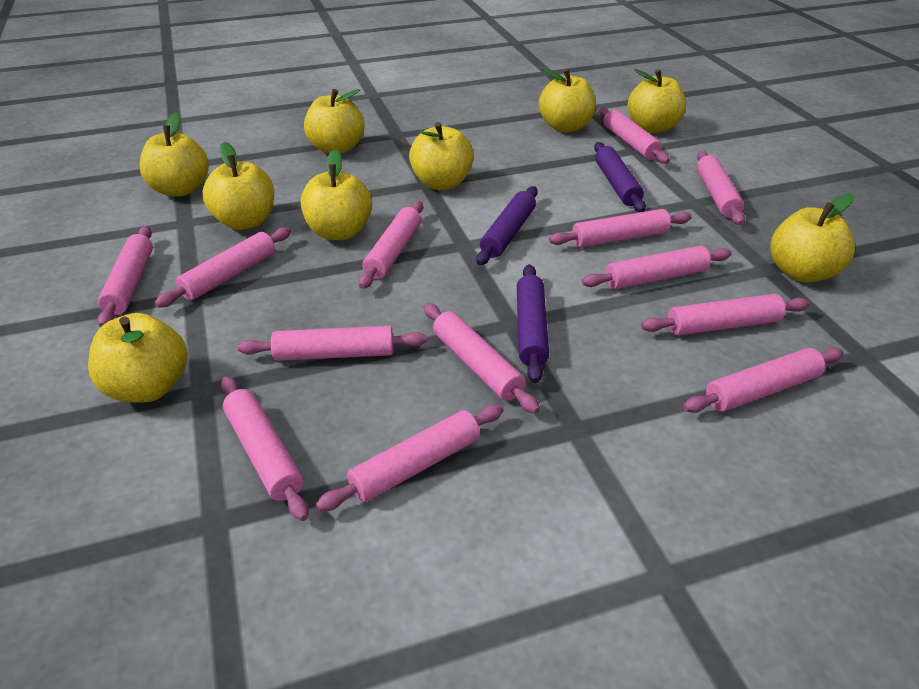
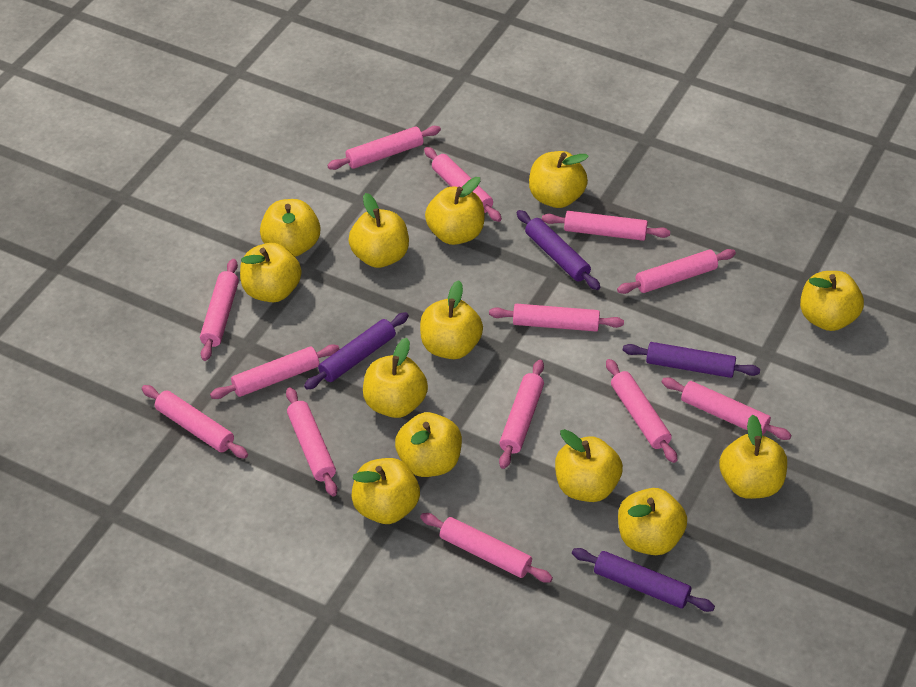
purple rolling pin: [476,186,538,265] [517,264,549,383] [594,142,646,212] = 3 -> [304,312,409,390] [517,210,600,290] [572,548,715,612] [623,342,760,378] = 4
yellow apple: [88,313,188,402] [139,112,209,196] [202,142,274,230] [301,149,372,240] [304,89,364,154] [409,122,474,190] [539,68,596,132] [627,69,686,133] [771,193,855,283] = 9 -> [240,243,302,302] [260,199,320,257] [349,193,409,268] [352,458,420,524] [363,338,428,418] [395,412,462,477] [420,280,483,359] [425,177,484,245] [529,151,589,208] [555,429,623,502] [618,488,687,555] [719,415,787,499] [800,271,864,331] = 13

